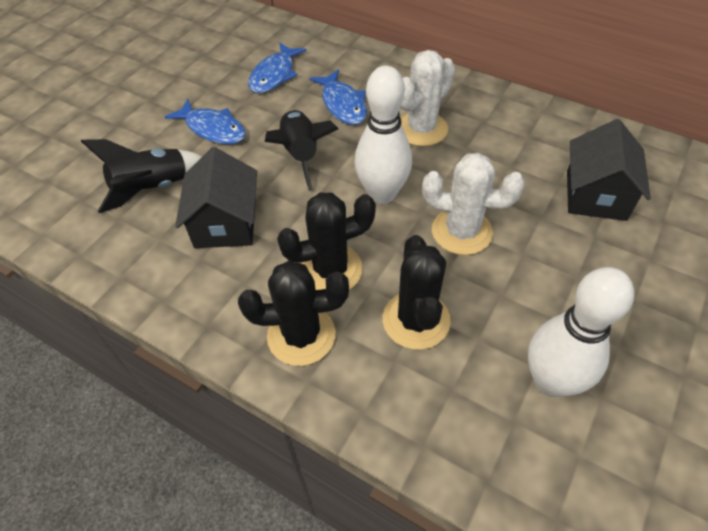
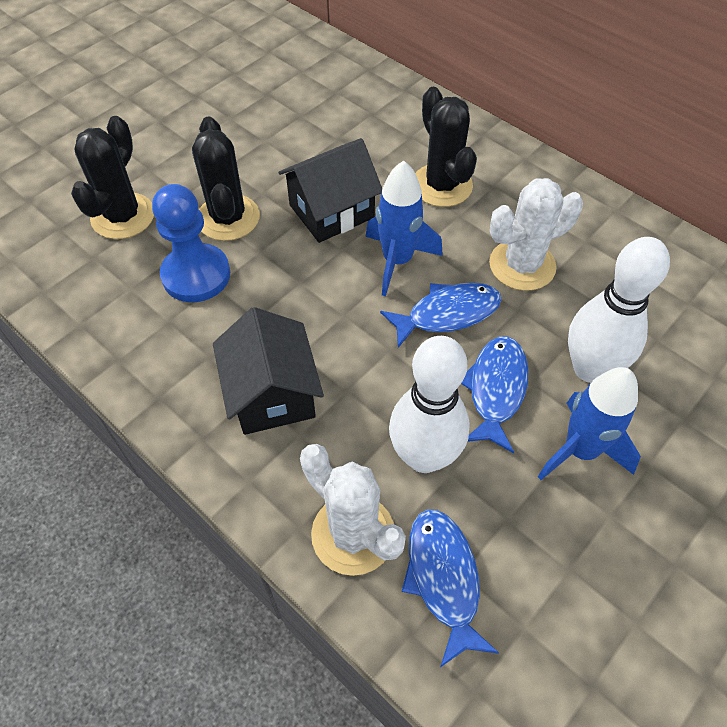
black rocket: [81,139,202,213] [265,110,339,191] = 2 -> none = 0
blue pawn: none = 0 -> [152,184,230,302] = 1
blue rocket: none = 0 -> [366,161,443,296] [538,367,641,480] = 2

